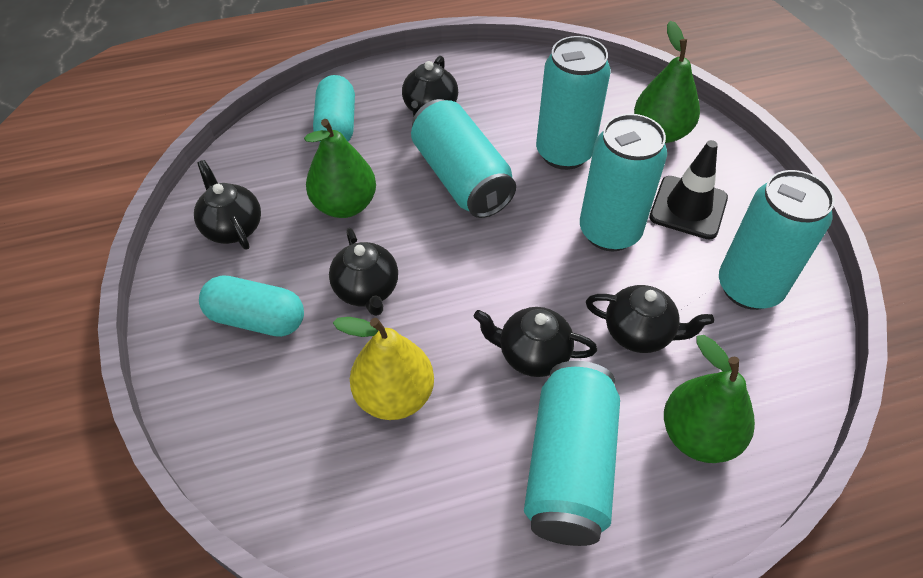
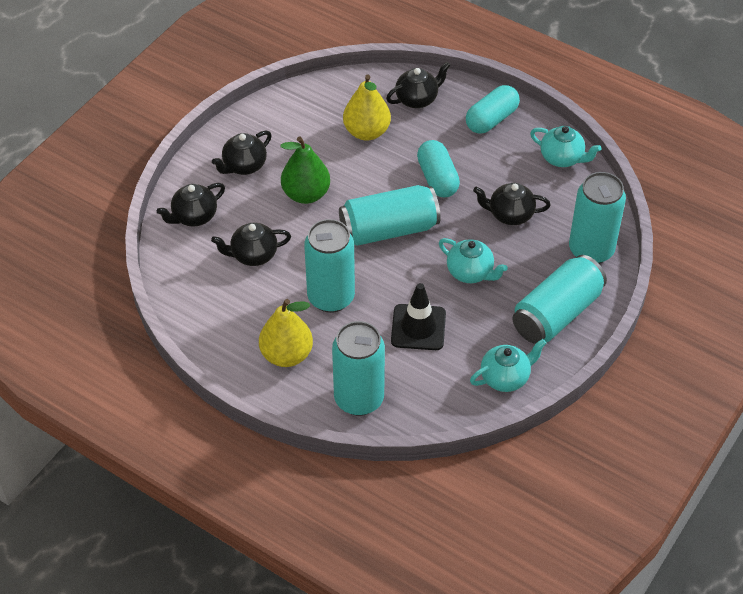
green pear: [304,119,376,218] [634,21,700,143] [664,335,755,463] = 3 -> [281,137,330,204] = 1
turquoise teapot: none = 0 -> [439,238,508,283] [470,339,546,392] [530,126,601,167] = 3
yellow pear: [333,317,434,420] = 1 -> [259,299,313,367] [343,74,391,141] = 2

